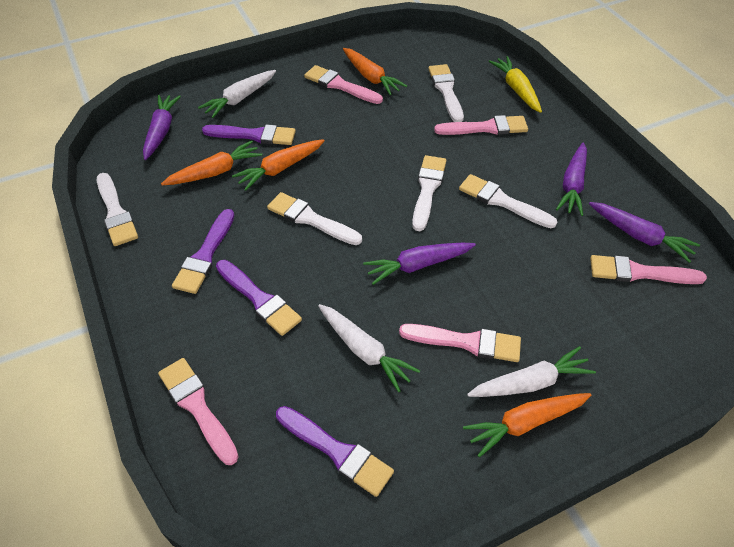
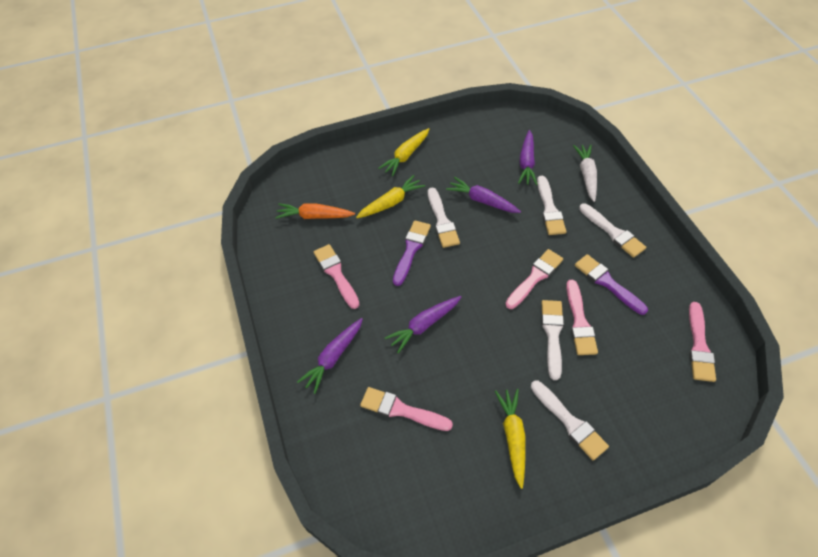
orange carrot: [161,141,262,185] [232,139,324,191] [343,48,407,95] [463,393,591,458] = 4 -> [275,203,355,219] = 1
purple brush: [172,209,234,294] [202,124,296,145] [216,260,302,336] [276,406,394,497] = 4 -> [393,220,431,286] [575,254,648,315] = 2
white carrot: [198,70,276,118] [318,304,420,392] [467,346,596,397] = 3 -> [573,144,597,202] = 1
yellow carrot: [488,56,542,113] = 1 -> [356,175,425,218] [378,128,429,176] [495,389,526,489] = 3

